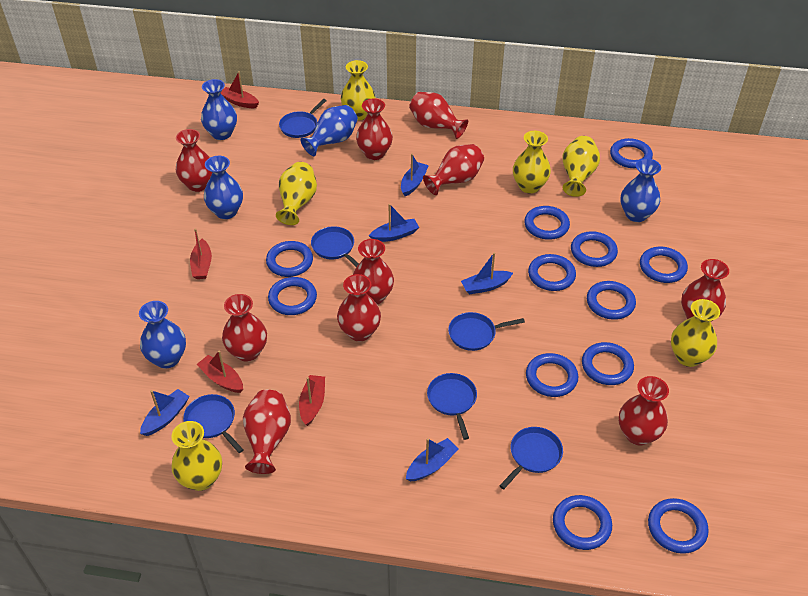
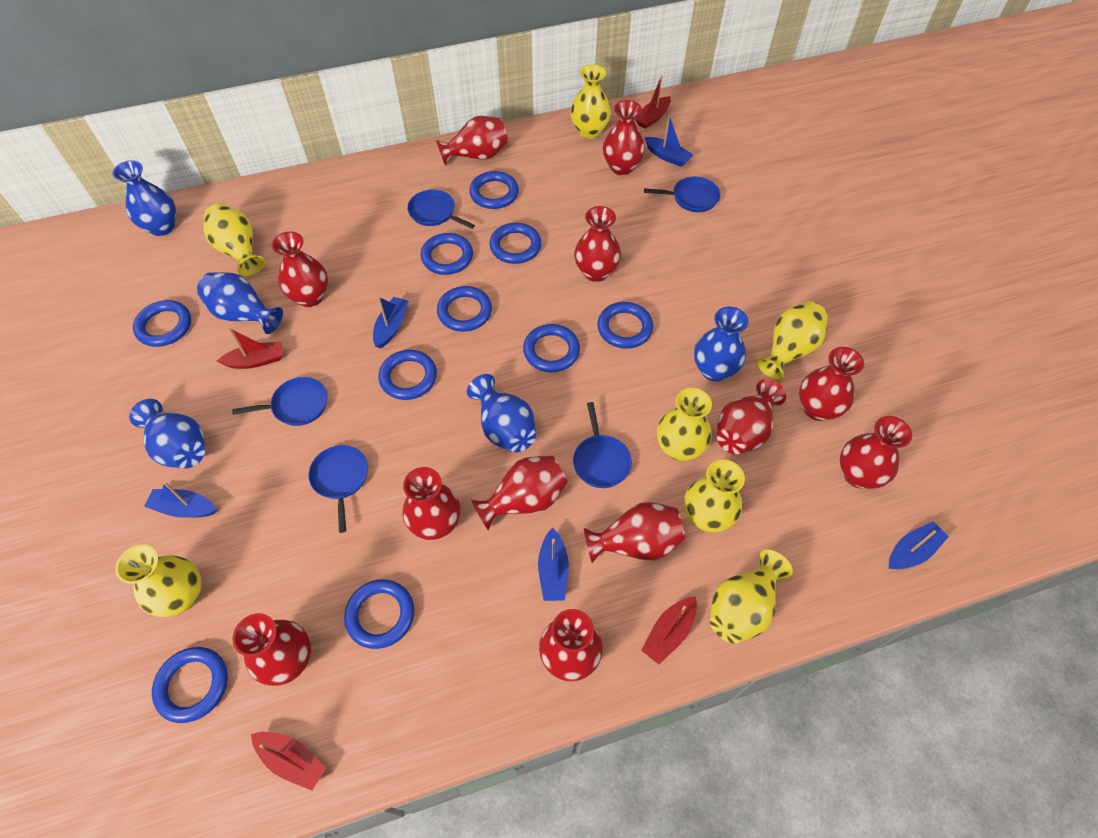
blue pan: [183,394,244,453] [279,99,327,138] [311,226,359,267] [427,373,477,440] [448,312,525,351] [499,427,563,489] = 6 -> [232,377,327,426] [308,445,368,533] [407,190,475,229] [573,402,632,488] [644,176,720,212] = 5
blue ring: [266,241,313,277] [268,277,317,315] [524,206,570,240] [526,353,578,397] [528,254,576,291] [553,495,612,550] [571,231,618,267] [582,342,634,385] [587,281,636,320] [610,138,653,168] [640,247,688,283] [648,498,709,554] = 12 -> [133,300,191,347] [152,647,228,723] [344,579,414,649] [378,350,437,400] [421,233,473,275] [437,286,492,332] [469,171,519,209] [489,223,541,264] [523,324,580,372] [597,302,653,349] = 10
red vase: [176,129,212,192] [222,294,267,362] [243,390,291,474] [337,274,381,341] [353,239,394,304] [356,98,393,160] [409,92,468,139] [423,144,484,195] [619,376,669,445] [681,259,729,322] = 10 -> [233,613,311,686] [272,232,328,307] [402,467,460,540] [436,116,508,166] [471,455,568,530] [539,609,603,681] [574,206,621,282] [584,502,685,563] [603,100,645,175] [717,379,786,455] [799,347,864,421] [840,416,912,489] = 12
yellow vase: [171,421,222,491] [276,162,317,225] [341,60,376,121] [513,131,551,193] [562,136,600,197] [671,299,720,367] = 6 -> [115,544,201,617] [203,203,265,276] [570,64,611,139] [657,388,712,461] [684,459,745,532] [710,550,793,644] [756,301,828,380] = 7

